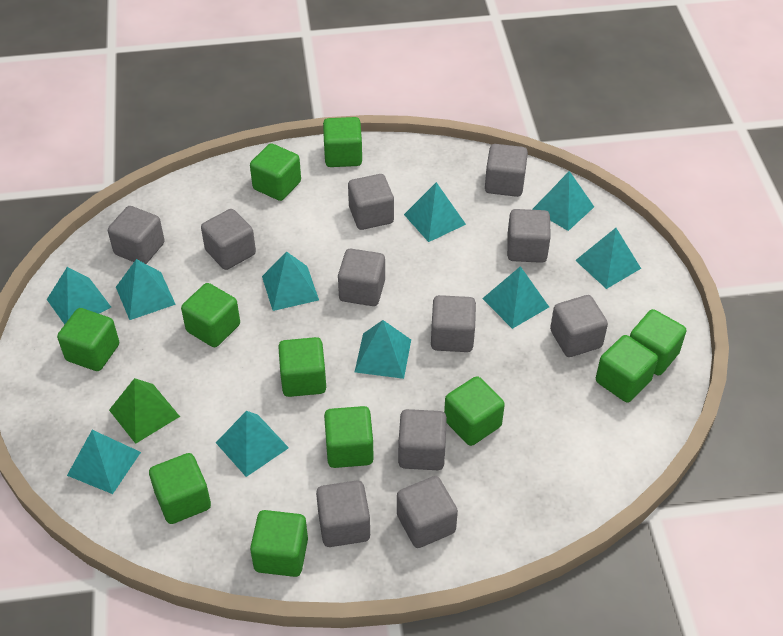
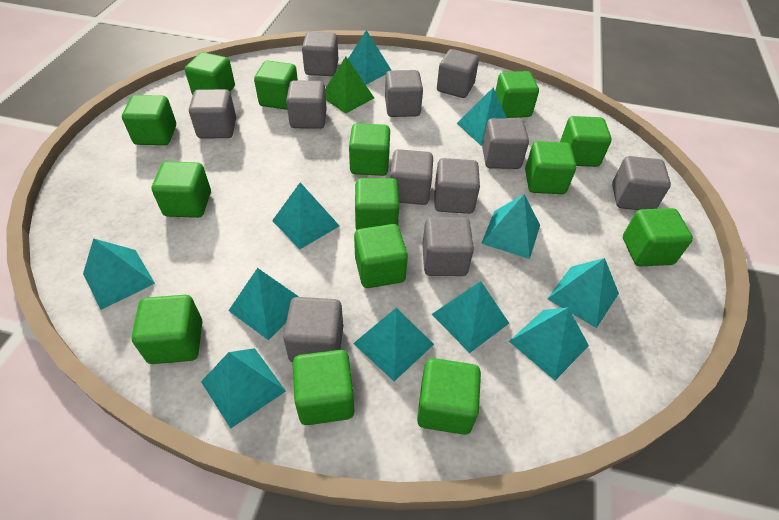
green cube: [57,308,119,371] [149,453,211,524] [181,283,240,347] [250,143,301,201] [250,510,308,577] [278,337,326,397] [323,117,362,167] [324,406,374,468] [444,376,505,446] [596,335,658,403] [630,309,686,375] = 11 -> [122,95,176,145] [131,295,202,364] [152,161,211,218] [185,52,235,95] [254,61,298,110] [293,350,354,425] [349,123,390,176] [354,224,408,288] [355,178,399,230] [417,358,481,435] [495,71,539,118] [525,141,576,194] [560,116,611,167] [623,208,693,266] = 14
turquoise pyramid: [47,267,111,325] [67,430,141,494] [116,259,176,320] [216,411,289,477] [262,251,319,311] [355,320,411,379] [404,182,466,242] [482,266,549,329] [532,171,594,231] [575,228,641,289] = 10 -> [83,238,155,310] [201,348,286,429] [228,268,299,340] [272,183,340,249] [348,30,391,85] [353,308,434,381] [432,281,509,353] [457,87,507,146] [481,194,540,259] [509,308,589,380] [547,258,619,328] = 11

